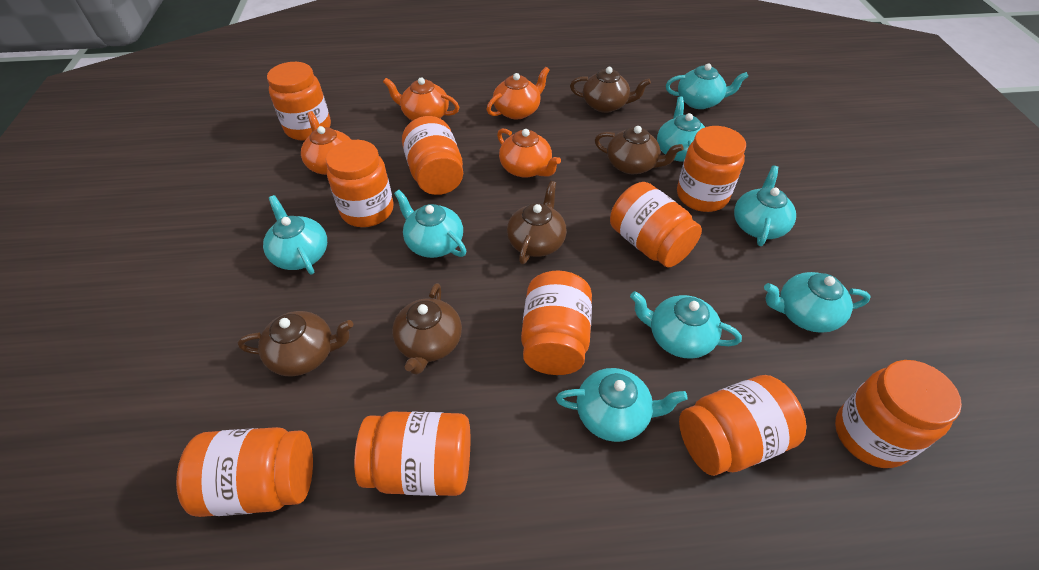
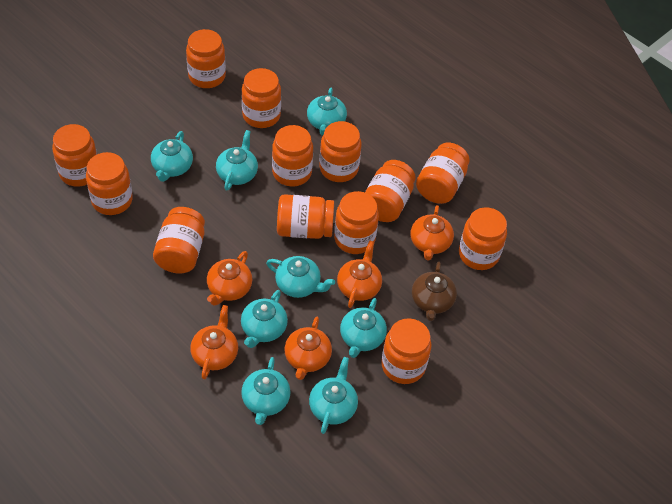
brown teapot: [238,311,353,376] [392,283,462,375] [507,181,567,264] [570,67,651,113] [595,126,683,174] = 5 -> [412,261,457,321] = 1
orange jar: [176,427,313,517] [267,62,331,141] [326,140,394,227] [354,411,470,496] [402,116,463,195] [521,271,592,375] [610,182,702,267] [677,126,746,212] [679,375,806,476] [835,360,962,468] = 10 -> [52,124,97,186] [86,152,133,215] [153,207,205,274] [186,29,226,88] [242,68,281,128] [272,125,313,186] [277,194,334,239] [320,121,361,182] [334,191,379,254] [365,160,416,222] [381,318,432,384] [416,143,470,204] [459,207,507,270] = 13
orange teapot: [301,111,351,175] [383,77,459,121] [487,67,550,119] [497,128,561,178] = 4 -> [190,305,238,380] [207,251,252,306] [284,317,332,380] [337,240,382,308] [410,205,454,261] = 5

